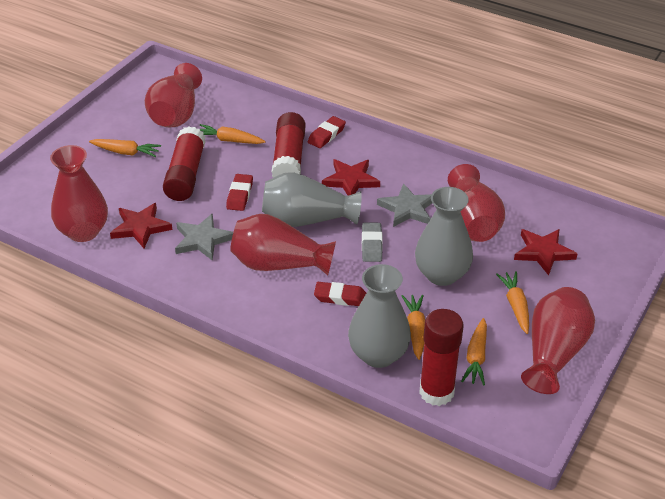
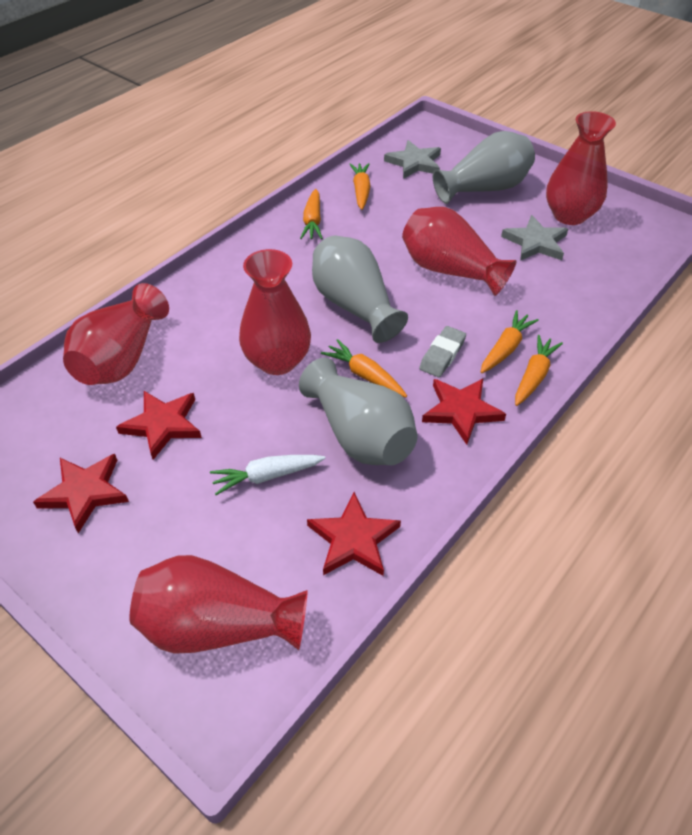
red eraser: [226,174,253,211] [308,116,346,148] [314,282,366,306] = 3 -> none = 0
red glue stick: [163,126,206,201] [271,112,306,178] [419,309,464,406] = 3 -> none = 0
red star: [110,203,172,248] [322,159,380,196] [514,229,577,275] = 3 -> [33,454,129,533] [116,391,202,460] [307,492,401,576] [422,379,506,445] = 4
white carrot: none = 0 -> [210,455,326,495] = 1

